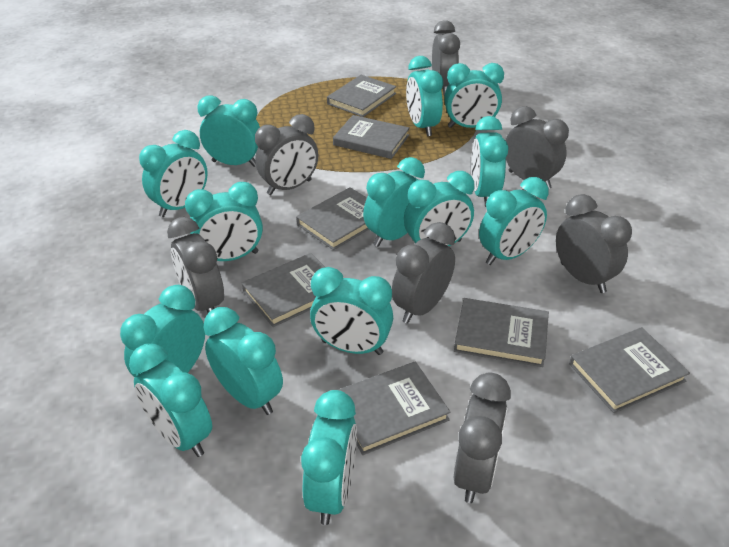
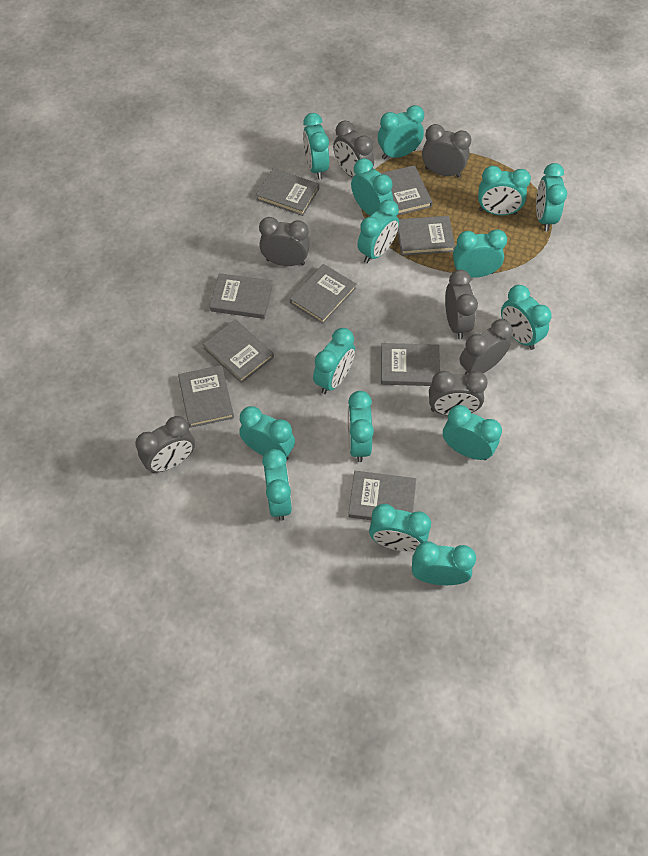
grey book: [242,253,325,327] [296,187,369,250] [327,75,396,117] [333,115,410,159] [338,362,451,455] [454,298,549,367] [569,327,690,413] = 7 -> [178,365,234,428] [203,319,274,383] [210,273,273,319] [256,168,319,216] [290,264,356,324] [348,471,416,520] [380,165,433,216] [381,343,440,386] [397,216,455,256] = 9
turquoise clock: [120,285,205,377] [129,343,212,457] [139,130,208,217] [185,182,263,261] [197,95,260,167] [203,307,283,415] [301,390,357,525] [310,267,393,355] [363,157,425,247] [404,171,474,246] [406,56,443,136] [444,63,504,128] [471,116,508,207] [479,177,549,265] = 14 -> [239,406,295,460] [262,449,292,521] [303,113,329,180] [313,328,355,394] [348,391,374,462] [351,158,393,216] [357,200,399,263] [369,504,431,552] [378,105,424,159] [412,541,476,585] [443,405,502,460] [453,229,507,278] [478,166,531,215] [501,285,551,350] [536,163,567,232] = 15

